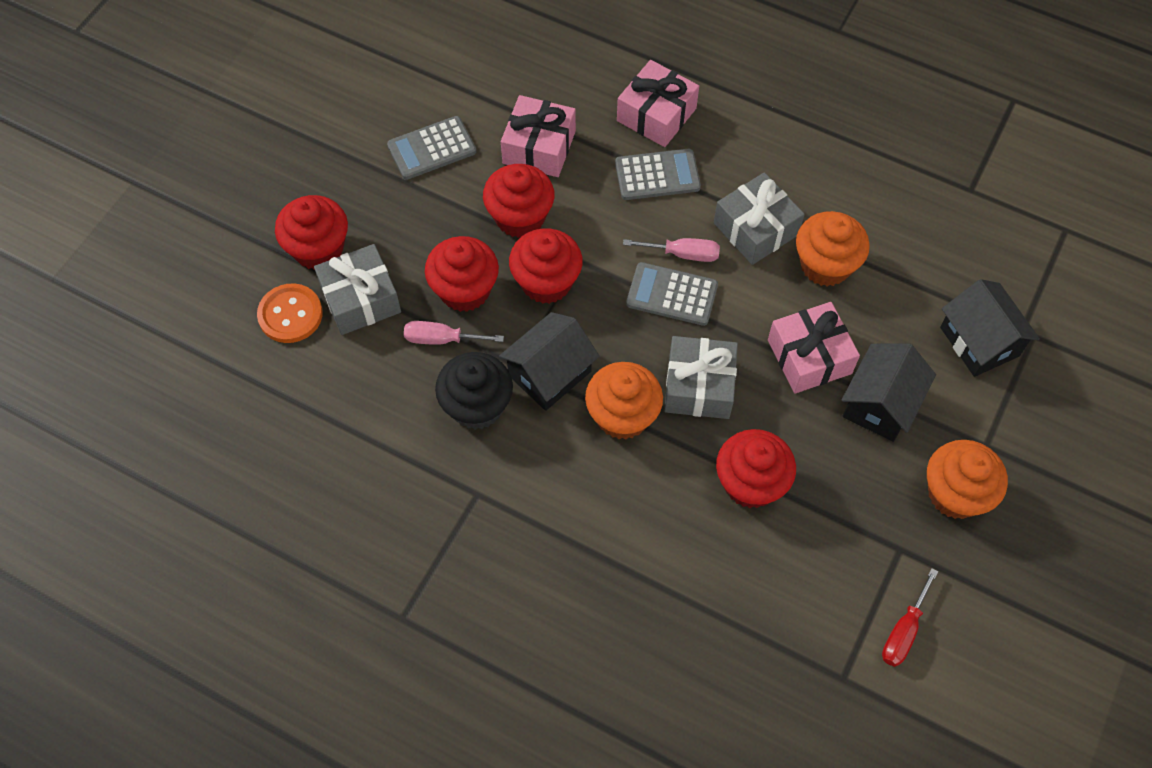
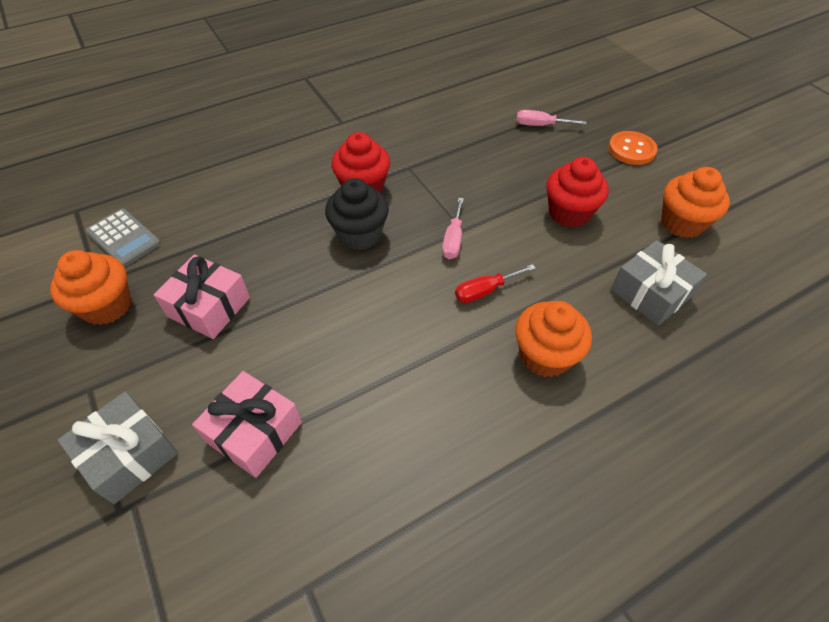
black house: [499,312,600,411] [842,343,936,442] [940,279,1040,377] = 3 -> none = 0
grey calculator: [387,116,476,180] [615,149,701,200] [626,262,718,326] = 3 -> [86,209,161,267] = 1
grey gift: [314,244,401,335] [664,336,738,419] [714,172,805,265] = 3 -> [57,392,178,504] [611,240,707,326] = 2
pink gift: [501,95,576,177] [617,60,699,147] [768,302,860,394] = 3 -> [154,254,250,339] [192,371,302,478] = 2
red cupcake: [275,195,348,270] [425,236,499,312] [483,164,555,238] [509,228,583,304] [716,429,796,508] = 5 -> [332,132,390,193] [546,157,609,228] = 2

